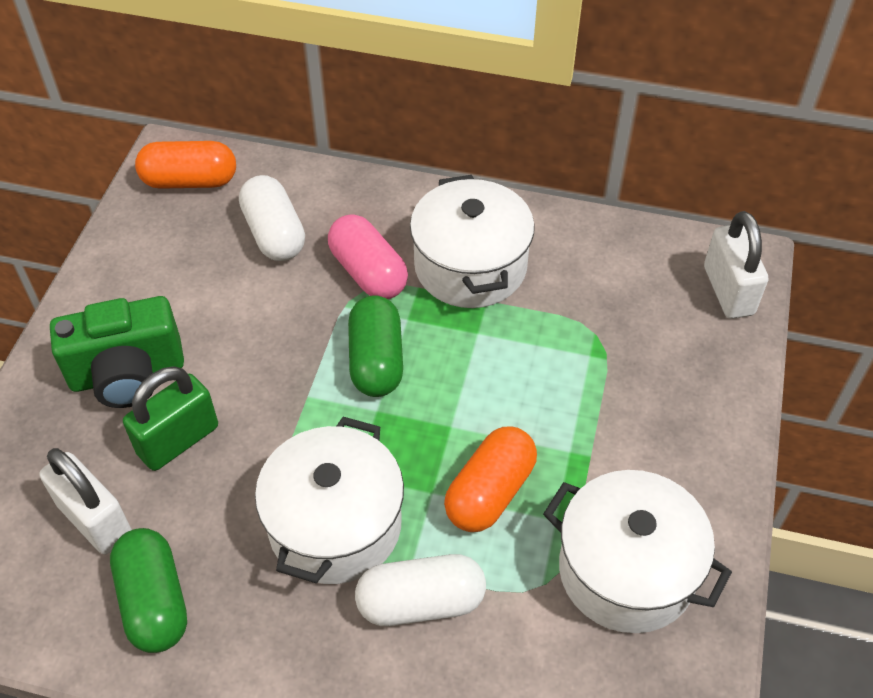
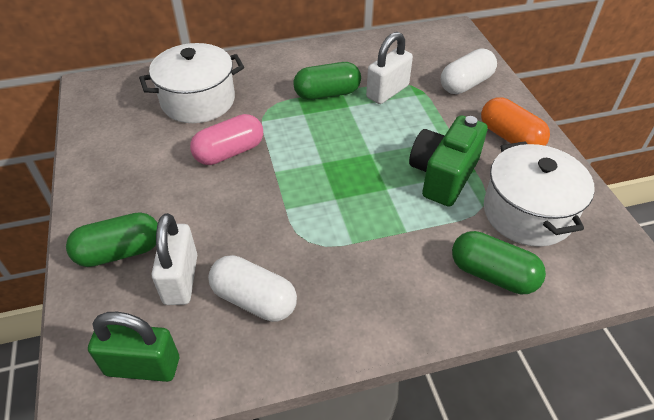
green capsule: [110,528,187,653] [348,295,403,397] = 2 -> [66,212,158,267] [293,62,361,100] [452,231,546,294] = 3
orange capsule: [135,141,236,189] [444,427,537,532] = 2 -> [481,97,550,146] = 1
white pot: [255,417,404,584] [410,175,535,308] [543,470,732,633] = 3 -> [139,43,244,123] [484,141,595,247] = 2

